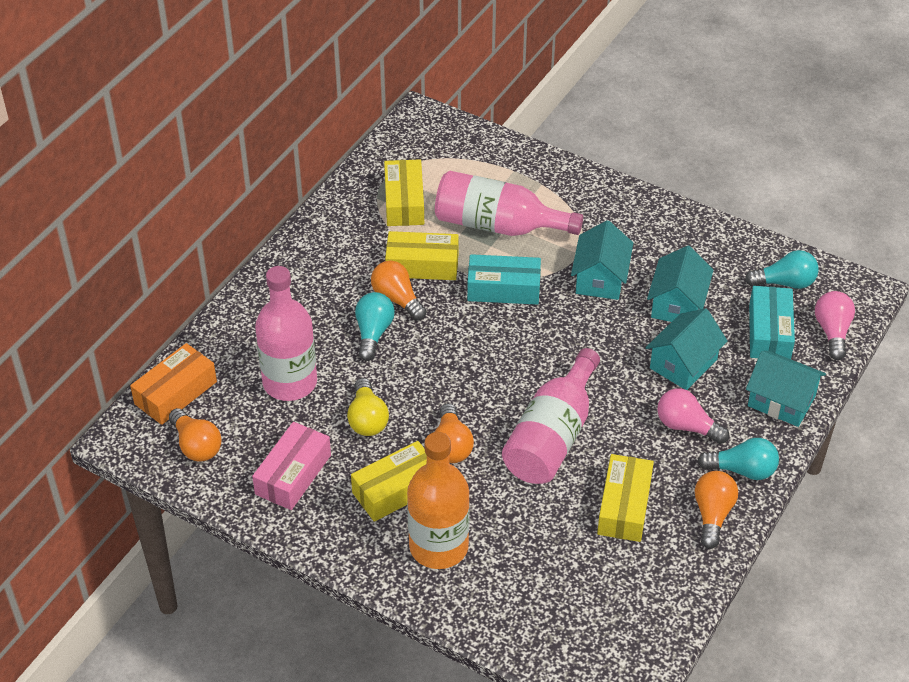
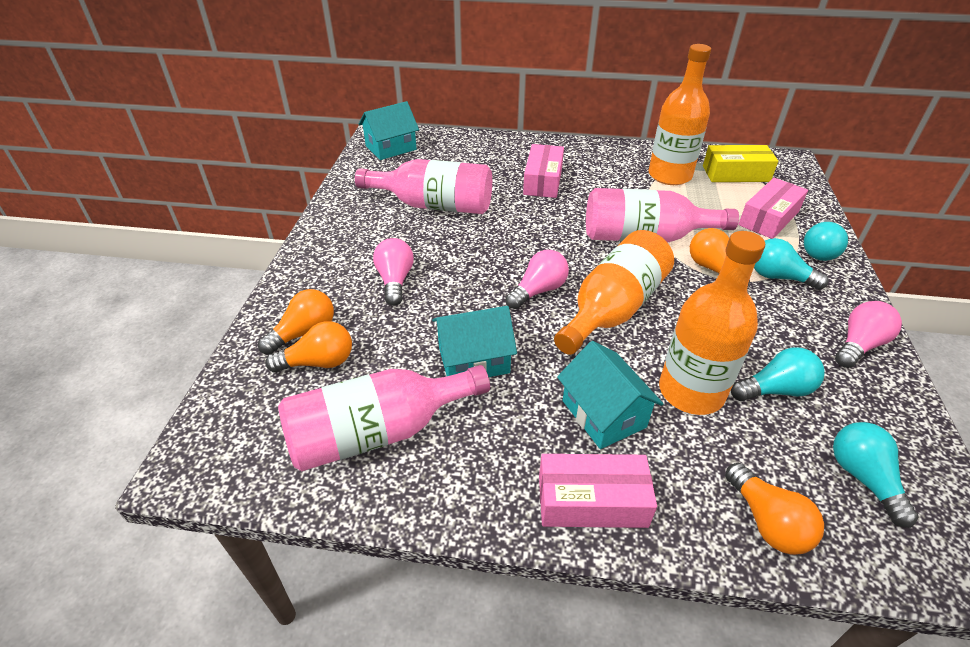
orange bottle: [407,432,470,569] = 1 -> [554,230,674,355] [649,44,711,185] [659,231,765,415] = 3
orange box: [130,343,217,425] = 1 -> none = 0
pink box: [252,422,331,510] = 1 -> [523,144,564,198] [539,454,657,528] [738,178,808,239] = 3
pink light bulb: [657,388,729,444] [815,291,855,360] = 2 -> [373,238,414,306] [506,250,569,309] [835,301,902,368] = 3
turquoise box: [467,254,541,305] [749,286,795,359] = 2 -> none = 0
turquoise house: [571,220,633,300] [646,308,728,390] [647,246,714,322] [746,351,826,427] = 4 -> [359,101,419,160] [432,306,517,377] [557,341,663,449] = 3
turquoise light bulb: [355,292,395,361] [698,438,779,480] [745,250,819,289] = 3 -> [731,348,825,401] [754,238,829,290] [804,219,848,261] [833,422,918,528] = 4
yellow box: [351,441,427,522] [384,159,424,226] [385,231,459,280] [597,454,654,542] = 4 -> [703,145,778,182] = 1
yellow light bulb: [347,378,389,436] = 1 -> none = 0

